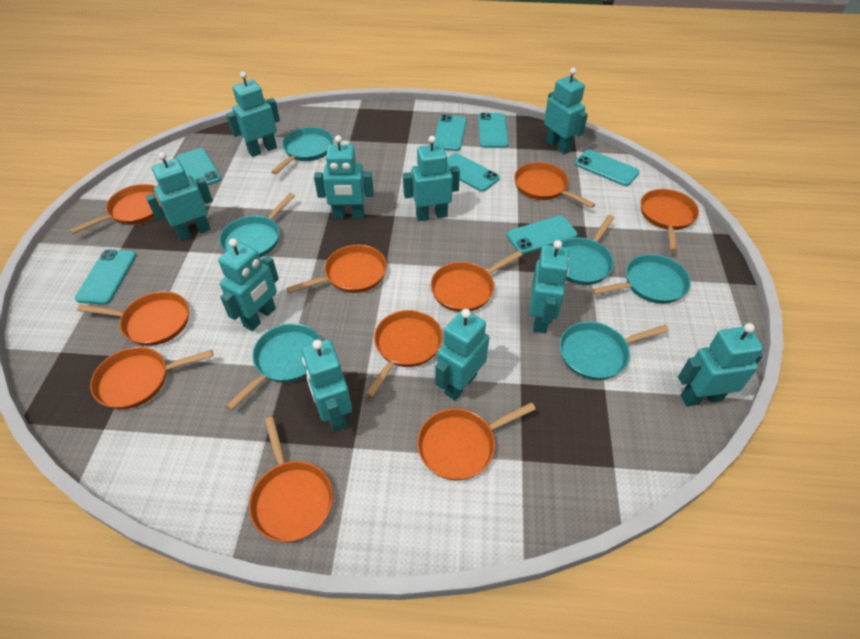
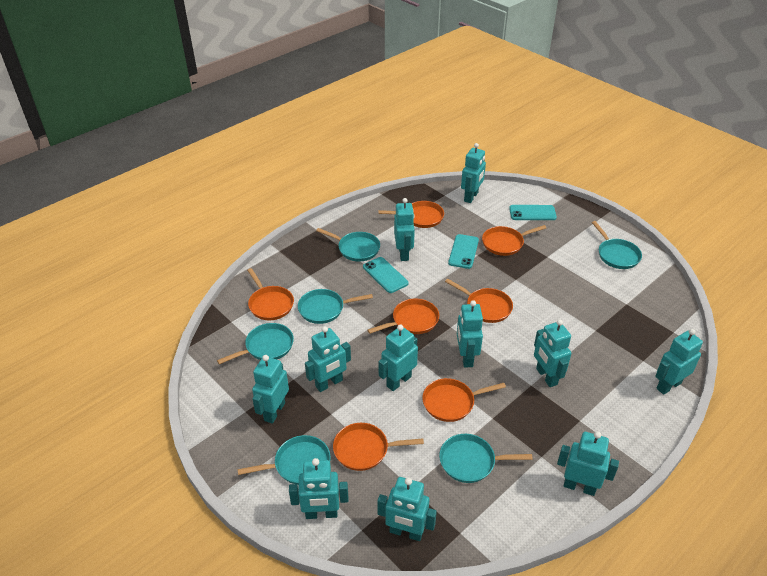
orange pan: [70,184,163,234] [77,291,189,346] [90,347,213,409] [249,417,333,542] [286,245,387,293] [365,310,442,398] [417,402,536,480] [431,251,522,312] [514,162,595,208] [640,189,699,252] = 10 -> [247,268,294,320] [333,423,424,471] [368,298,439,334] [378,201,444,228] [422,378,506,422] [445,278,513,323] [482,225,546,256] = 7
turquoise phone: [75,249,137,305] [176,148,221,186] [433,115,467,151] [447,153,500,192] [478,113,508,148] [507,216,577,254] [575,150,640,186] = 7 -> [363,257,408,293] [448,234,479,269] [509,205,557,220] = 3
turquoise robot: [146,152,213,240] [218,238,279,331] [226,72,280,157] [302,339,352,432] [314,135,374,219] [403,136,460,221] [435,309,489,401] [530,240,569,333] [544,68,588,154] [678,323,763,406] = 10 -> [252,355,289,424] [289,458,348,519] [305,326,351,392] [377,477,437,541] [379,325,418,391] [394,198,415,261] [457,300,483,367] [461,143,486,203] [534,319,572,387] [557,431,619,496] [655,329,703,395] = 11

